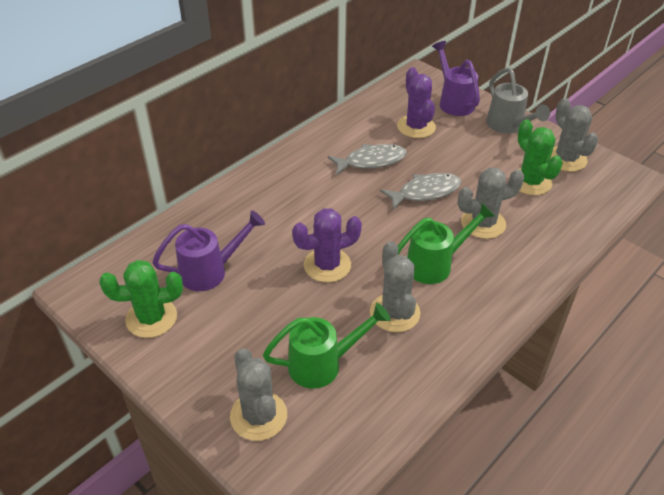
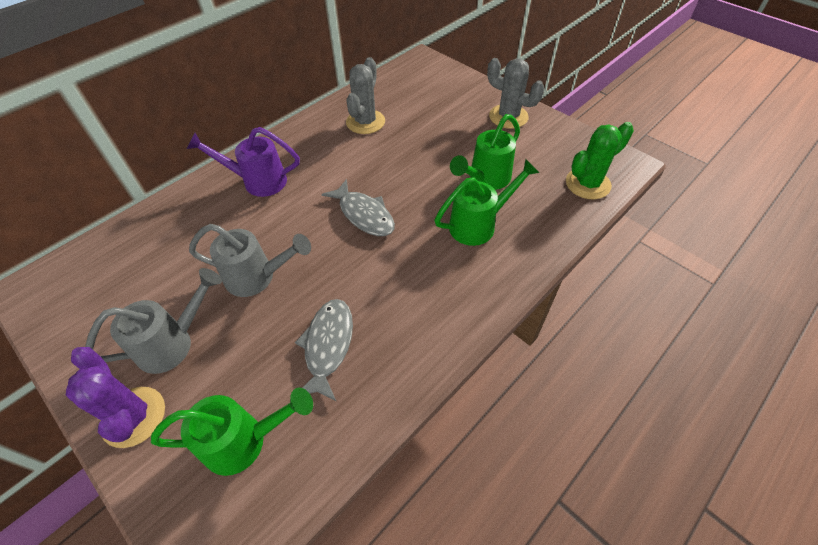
green cactus: [99,260,183,338] [514,119,563,195] = 2 -> [566,122,634,199] = 1
green watering can: [263,303,391,389] [398,203,496,284] = 2 -> [151,388,313,476] [434,159,540,246] [450,114,520,190] = 3
grey cactus: [230,348,287,441] [370,241,421,332] [458,168,525,239] [551,98,598,172] = 4 -> [346,57,385,134] [487,58,545,129] = 2
grey watering can: [486,67,550,134] = 1 -> [85,268,222,374] [189,224,311,297] = 2
purple cactus: [292,208,362,282] [397,67,436,138] = 2 -> [66,347,165,448] = 1
purple watering can: [153,210,265,291] [432,41,480,116] = 2 -> [187,127,300,197] = 1

